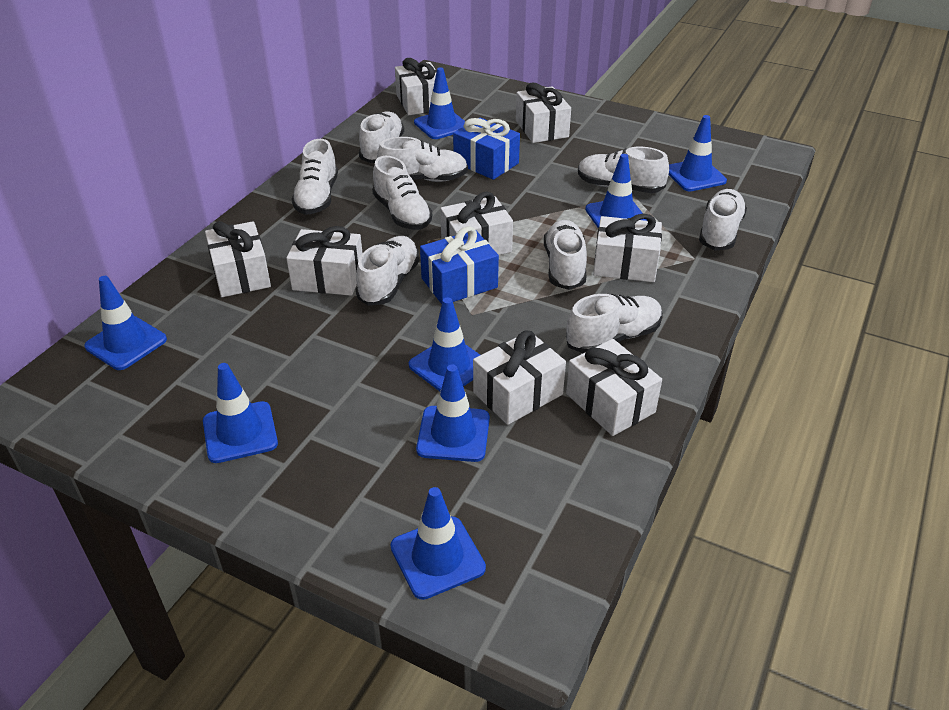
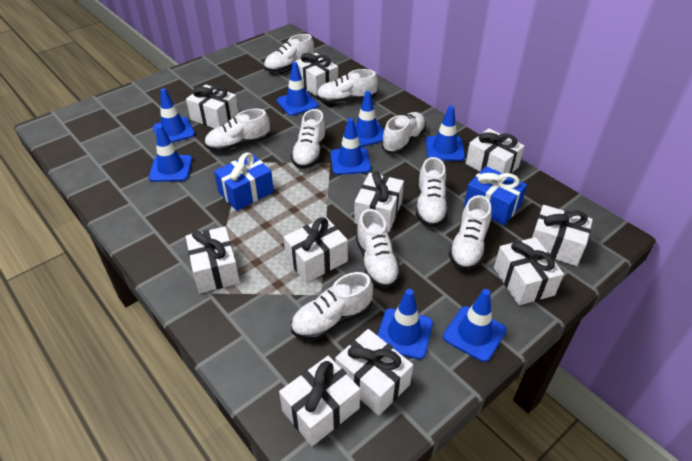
white gift: [205,221,271,297] [286,226,362,296] [395,58,437,115] [440,192,513,255] [473,330,566,425] [516,83,571,143] [566,339,662,436] [593,214,662,282] = 8 -> [186,85,239,129] [186,226,240,293] [279,356,360,446] [284,217,348,283] [294,53,338,96] [335,329,413,416] [354,171,404,232] [466,128,525,174] [494,237,564,305] [531,205,593,266] = 10

